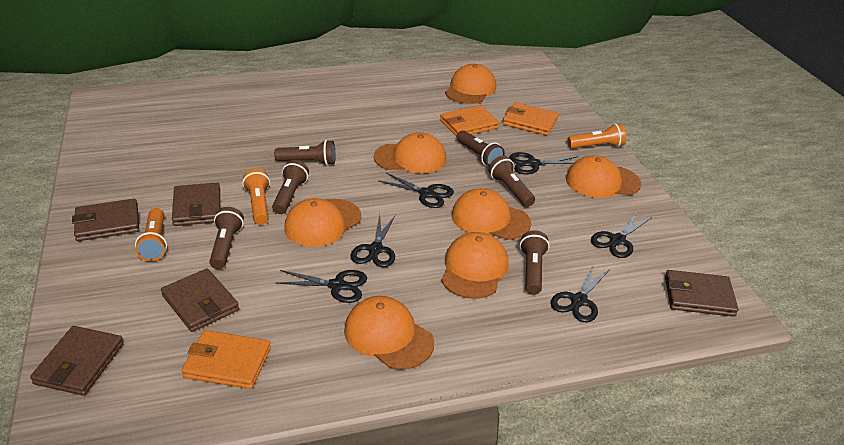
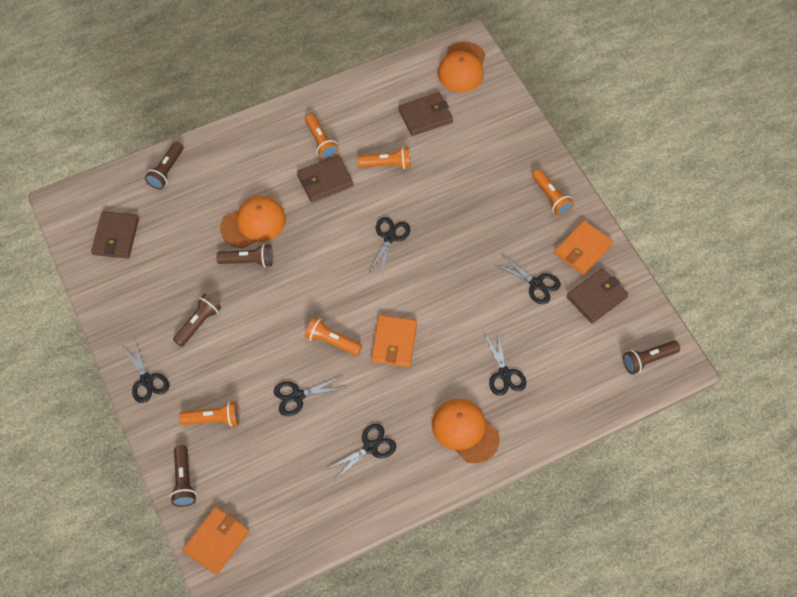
brown flashlight: [209,207,244,269] [272,160,309,214] [274,140,336,165] [457,130,505,166] [488,156,535,207] [520,230,550,295] = 6 -> [145,142,183,189] [170,445,197,507] [173,294,221,347] [216,244,273,267] [623,340,680,374] = 5
brown wallet: [30,326,124,396] [72,199,139,241] [161,269,239,332] [172,183,220,226] [665,270,738,317] = 5 -> [91,211,139,259] [297,155,353,202] [399,93,453,136] [567,268,628,323] = 4
orange cap: [284,198,362,247] [344,296,434,370] [374,132,446,173] [441,232,509,299] [445,64,496,104] [452,188,531,240] [566,155,641,198] = 7 -> [220,196,286,248] [432,399,500,463] [438,42,486,93] = 3
orange flashlight: [135,208,167,261] [242,169,270,225] [567,123,626,149] = 3 -> [179,401,240,426] [305,114,339,160] [305,317,362,356] [358,147,411,169] [532,169,574,216] = 5

